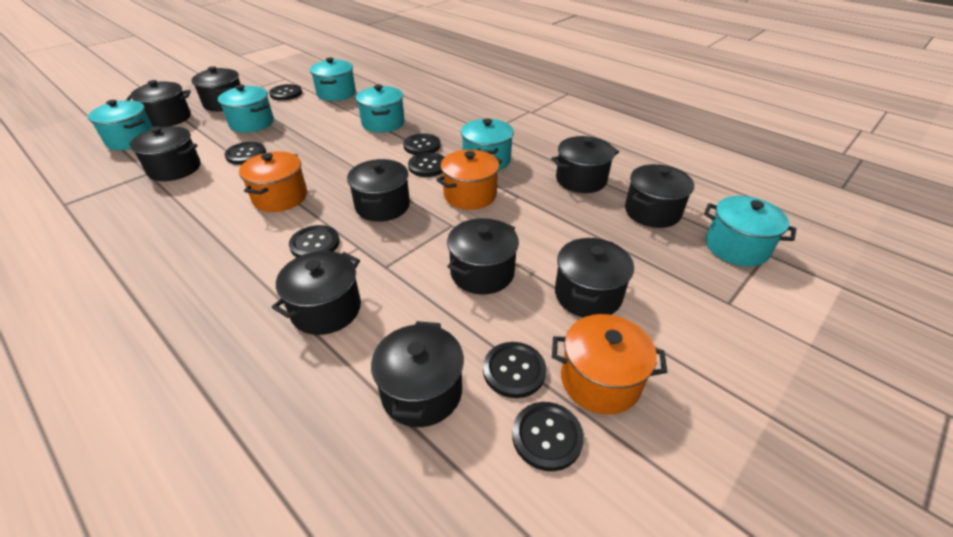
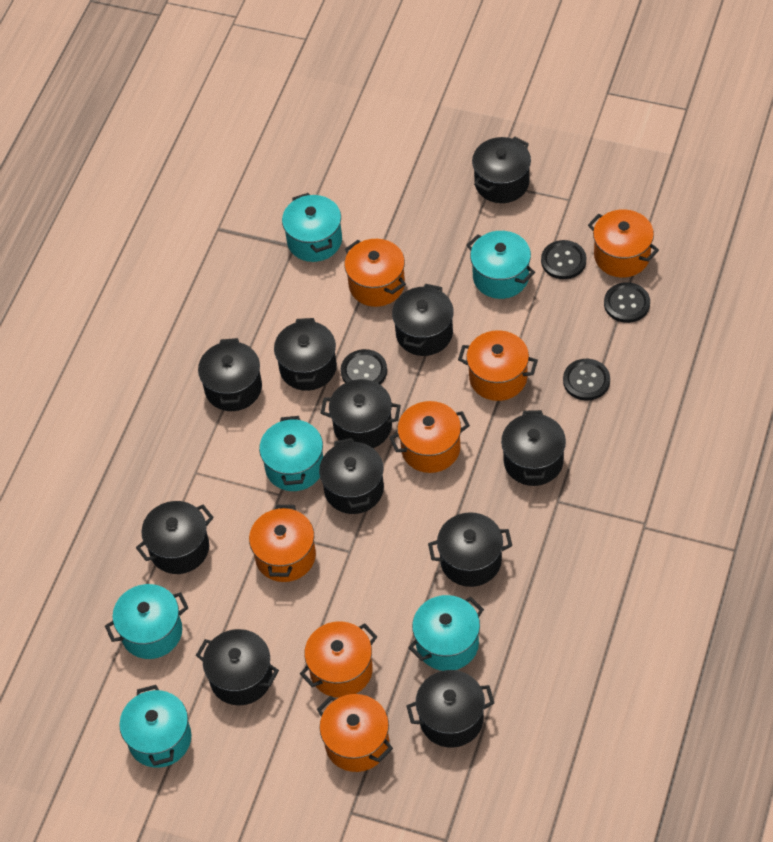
black button: [225,142,266,165] [269,84,302,100] [289,225,340,257] [403,133,441,155] [408,153,444,177] [483,342,546,398] [512,402,584,471] = 7 -> [341,349,387,384] [541,240,586,279] [563,359,610,401] [604,282,650,323] = 4
black pot: [126,80,191,127] [129,126,200,181] [191,66,241,111] [271,251,361,335] [347,159,410,222] [371,321,464,427] [447,218,519,295] [551,136,619,193] [555,238,634,317] [625,164,694,228] = 10 -> [136,501,214,574] [196,629,279,706] [198,338,262,411] [274,318,337,391] [319,438,384,514] [321,379,401,448] [392,284,454,356] [406,670,494,748] [428,512,512,587] [472,137,531,203] [501,410,566,486] = 11
orange pot: [239,151,307,212] [436,150,502,210] [552,314,667,415] = 3 -> [249,505,316,582] [300,621,377,698] [317,694,393,772] [345,239,406,307] [389,401,470,473] [458,330,538,401] [588,209,659,278] = 7

